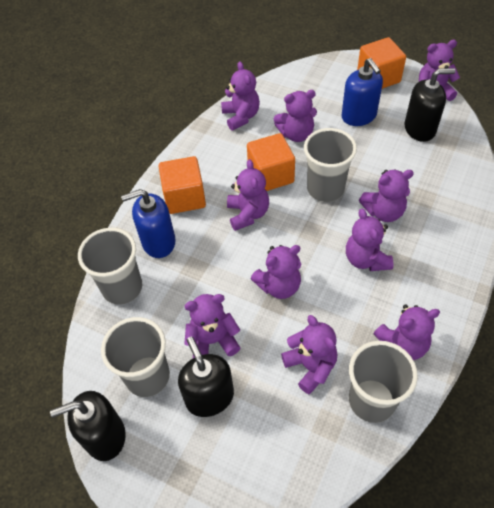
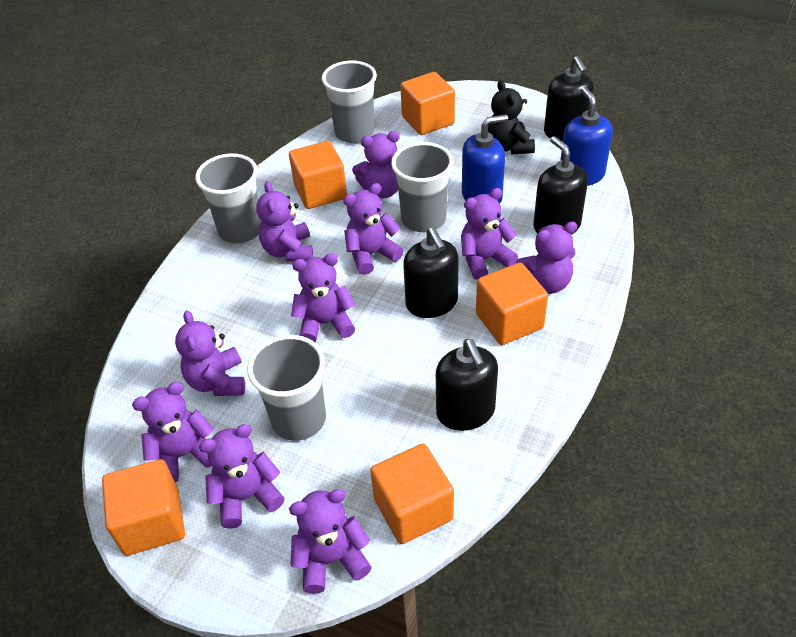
black soap dispenser: [50,391,126,461] [178,337,234,417] [404,68,456,142] = 3 -> [403,228,459,318] [436,339,498,431] [533,136,588,235] [544,56,594,141] = 4
black teddy bear: none = 0 -> [488,80,535,154] = 1
orange cube: [159,156,206,214] [247,133,295,191] [357,37,406,89] = 3 -> [102,459,185,556] [289,141,347,209] [370,444,454,544] [400,72,455,135] [476,263,548,345] = 5

